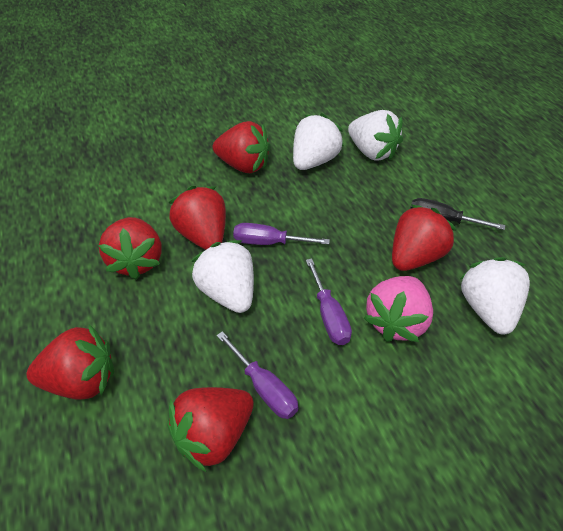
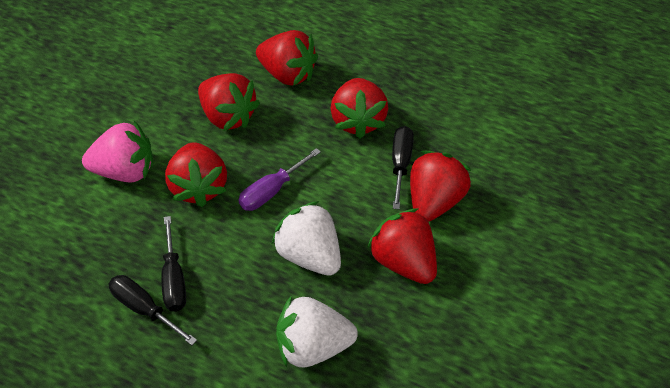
black screwdriver: [410,198,505,230] = 1 -> [109,275,197,345] [161,216,186,312] [392,126,414,209] = 3
purple screwdriver: [217,331,298,419] [233,223,330,245] [306,258,352,345] = 3 -> [238,148,321,211] = 1
white strawberry: [192,240,254,313] [293,113,344,170] [348,110,403,160] [460,257,530,334] = 4 -> [272,201,341,276] [276,295,358,367] = 2

